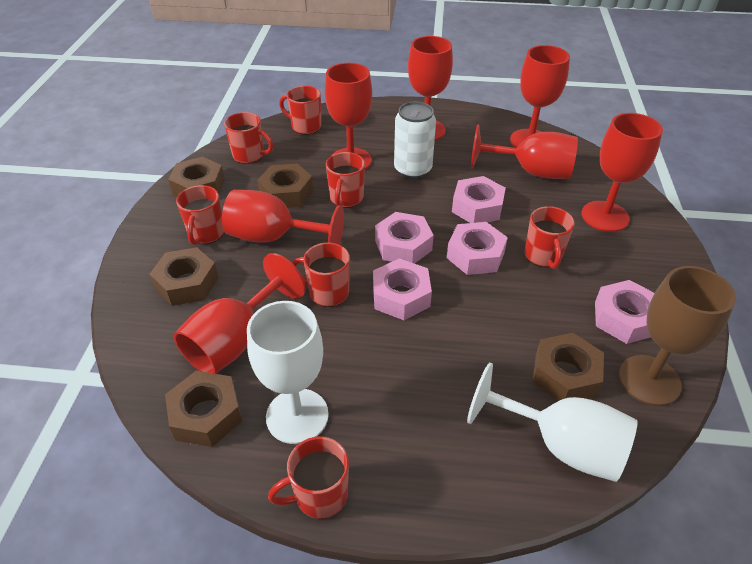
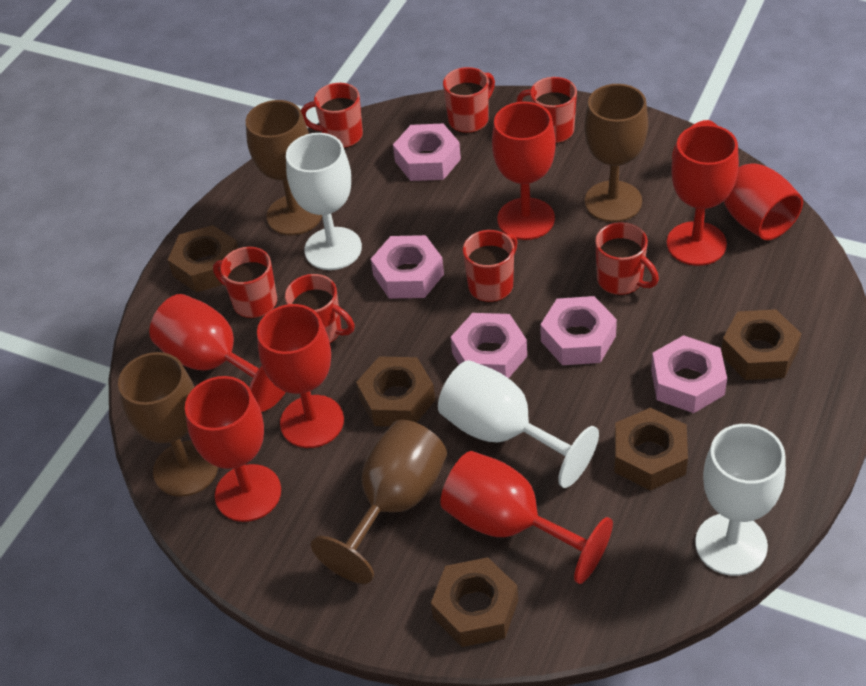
brown goblet: [619,266,736,406] = 1 -> [118,352,218,497] [246,100,322,235] [311,420,447,584] [584,84,648,222] = 4
white can: [394,102,436,179] = 1 -> none = 0
white goblet: [247,301,329,444] [467,363,638,482] = 2 -> [286,133,362,270] [438,360,599,488] [695,424,786,576] = 3

